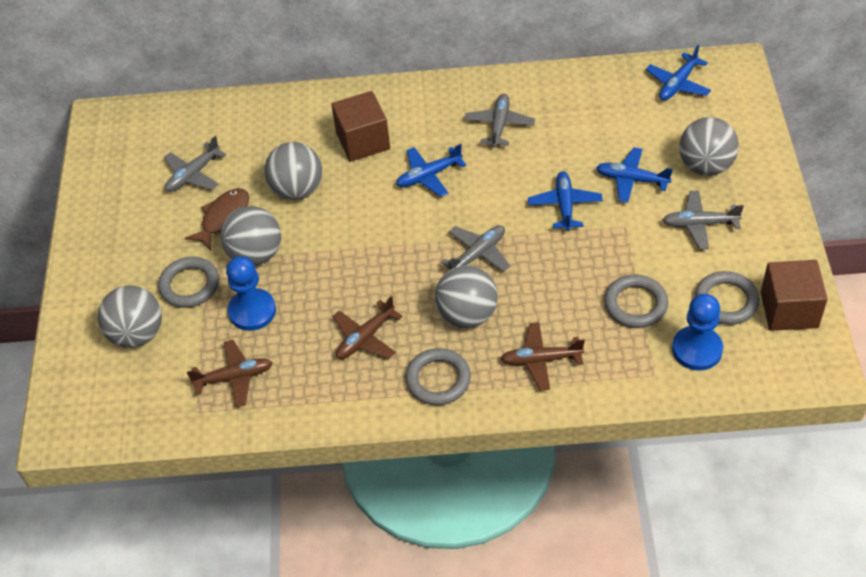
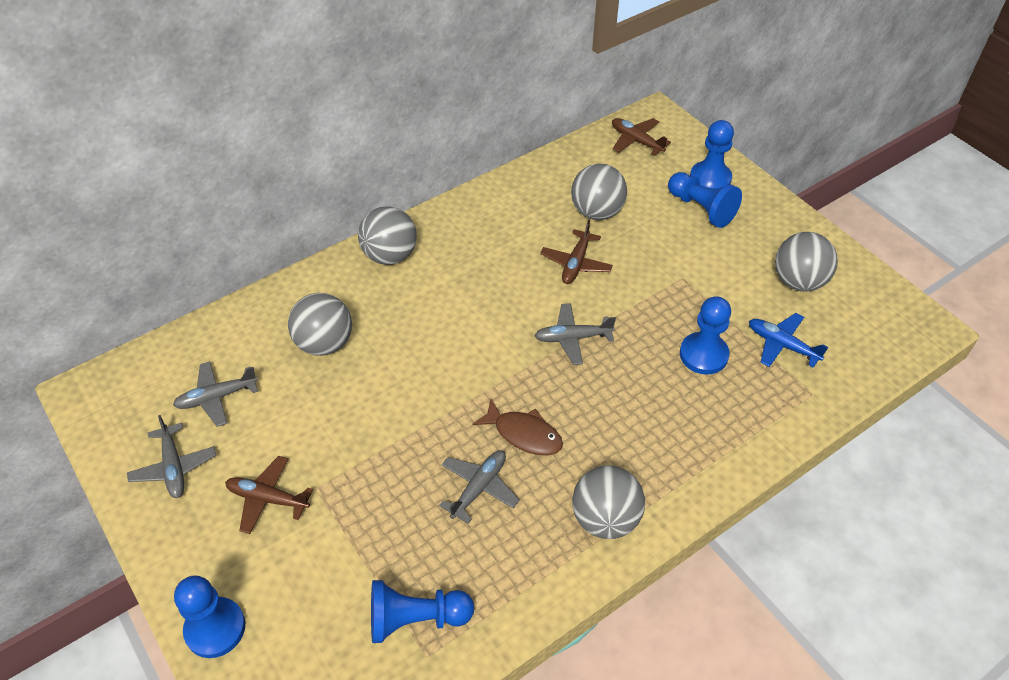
blue pawn: [226,256,276,331] [672,294,723,371] = 2 -> [174,575,245,658] [371,580,474,643] [668,172,742,228] [680,296,731,375] [690,120,734,189] = 5
blue plane: [396,144,466,197] [528,171,603,231] [596,147,673,203] [646,45,711,101] = 4 -> [749,313,828,368] = 1
brown cube: [331,91,390,162] [761,260,828,331] = 2 -> none = 0
grey ring: [158,257,219,308] [405,348,471,405] [604,275,668,328] [695,271,760,325] = 4 -> none = 0

